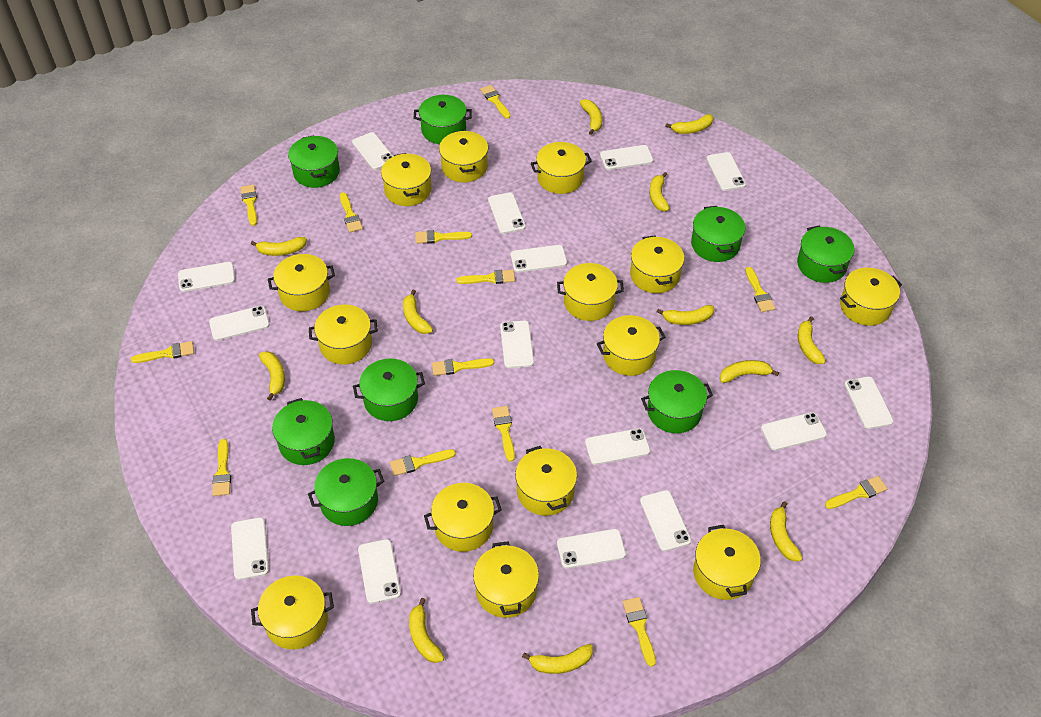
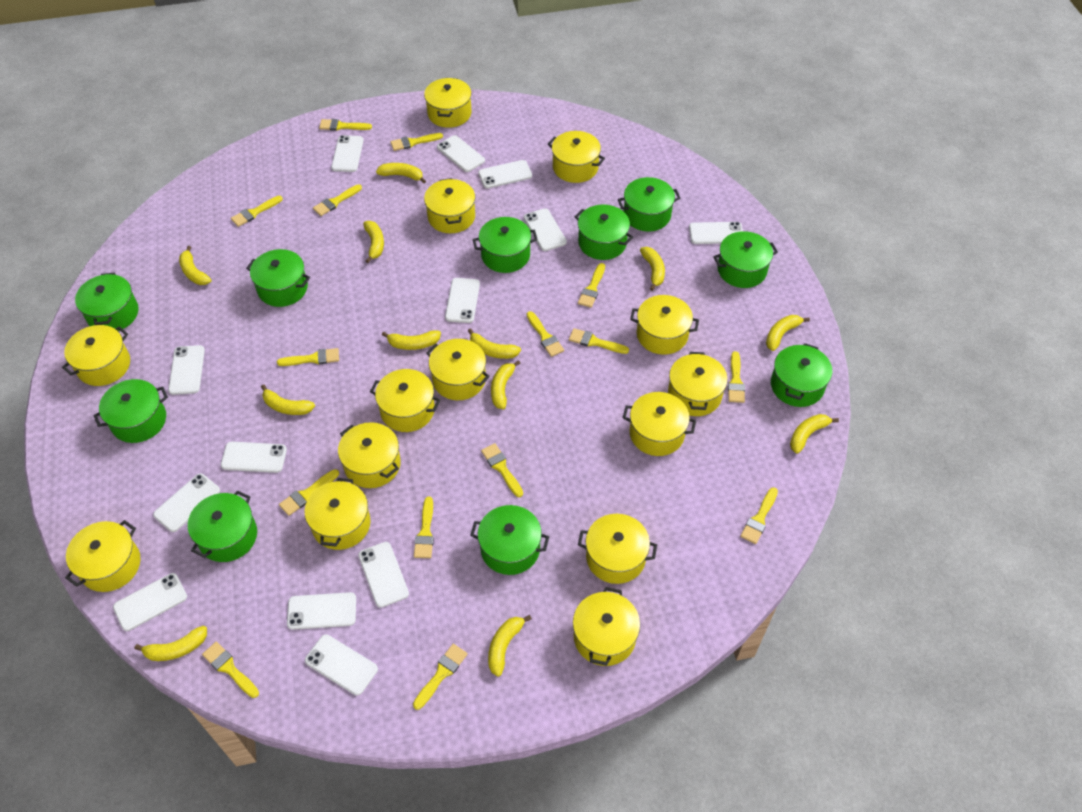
green pot: [272,398,335,465] [288,135,340,188] [308,458,384,526] [353,359,425,421] [414,95,472,144] [641,370,713,433] [691,206,745,262] [797,226,854,283] = 8 -> [75,273,138,331] [93,379,168,443] [188,490,257,562] [246,249,310,307] [470,505,549,575] [473,217,538,273] [574,205,633,260] [618,177,681,232] [713,231,778,288] [771,343,832,407] = 10
white phone: [178,262,235,292] [209,306,270,341] [231,517,269,580] [352,132,394,170] [358,539,401,604] [488,192,526,234] [500,320,534,368] [511,245,567,273] [557,529,626,569] [585,428,650,465] [600,145,653,170] [640,490,691,552] [707,152,746,191] [761,412,827,450] [844,376,894,429] = 15 -> [113,573,187,631] [153,473,220,532] [168,345,205,395] [221,442,287,473] [287,592,356,630] [305,634,378,696] [331,135,364,172] [358,542,409,608] [437,135,485,172] [445,278,480,323] [478,160,532,189] [524,208,567,251] [689,222,743,244] = 13
yellow brush: [131,341,194,363] [212,439,231,496] [240,185,257,226] [340,192,363,233] [390,449,456,476] [415,230,472,244] [432,358,494,376] [456,270,515,284] [480,85,511,119] [492,406,515,462] [623,597,656,667] [745,267,775,312] [825,476,888,509] = 13 -> [202,642,259,698] [231,196,283,227] [277,348,339,366] [279,469,339,516] [313,184,362,216] [319,119,372,131] [390,133,443,151] [413,644,468,710] [414,497,434,558] [481,443,523,497] [527,311,564,357] [569,328,629,354] [578,263,605,308] [728,351,745,403] [740,488,778,544] = 15

